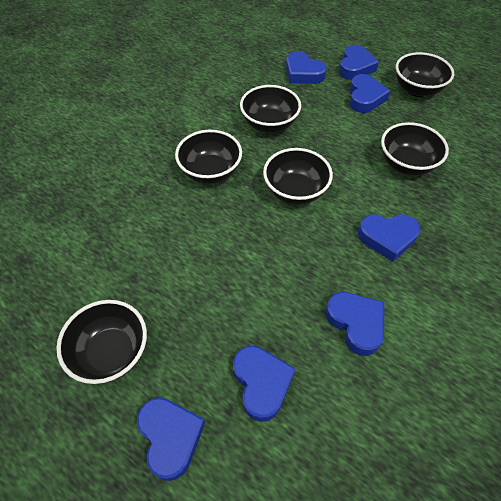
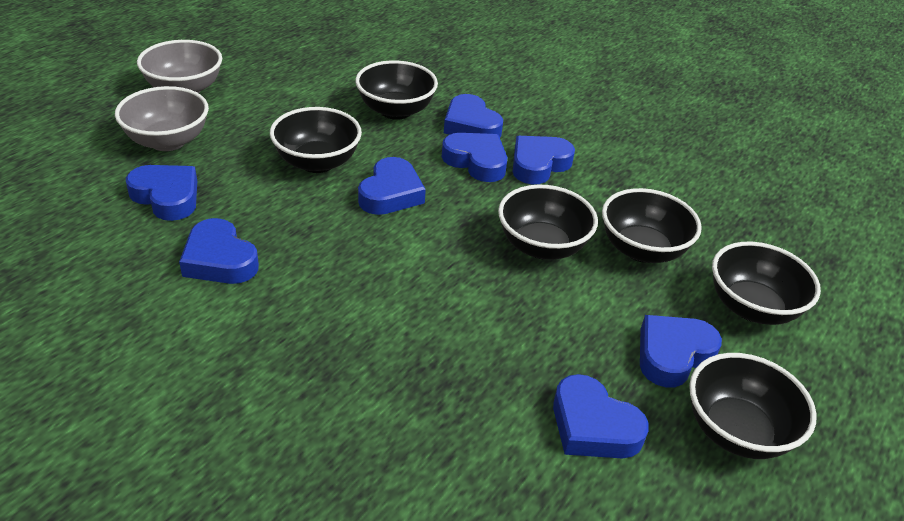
blue heart: [137,398,205,481] [233,346,295,422] [286,51,327,84] [325,292,384,356] [339,45,379,80] [350,74,390,113] [358,214,420,262] = 7 -> [126,165,197,221] [179,218,259,284] [358,157,426,215] [442,133,507,182] [444,94,503,137] [513,136,575,184] [553,374,649,458] [640,315,722,387] = 8
grey bowl: none = 0 -> [115,86,209,151] [137,40,222,93] = 2

